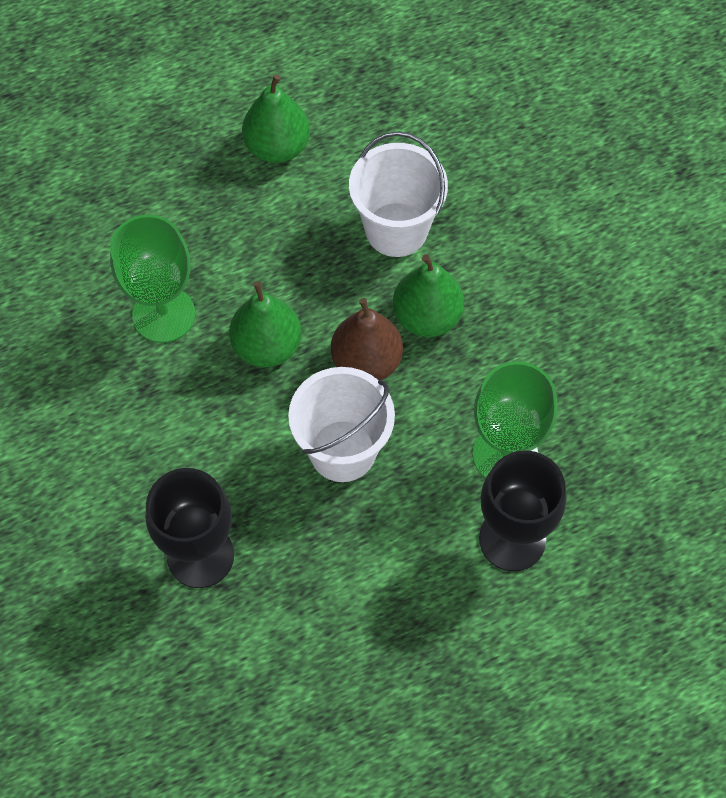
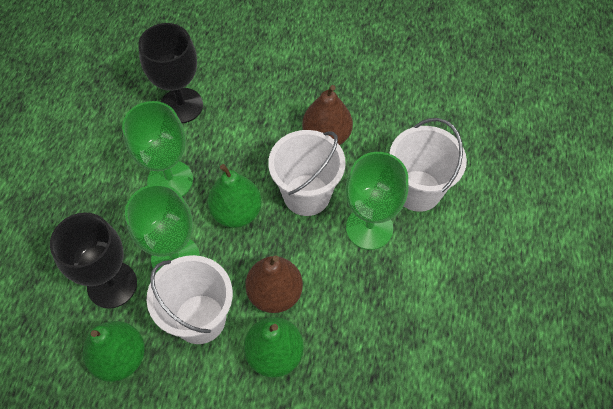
brown pear: [331,298,403,380] = 1 -> [245,255,303,313] [302,85,353,145] = 2
green goblet: [110,215,195,343] [473,361,557,478] = 2 -> [122,101,193,196] [125,184,200,273] [346,152,409,250] = 3
white bucket: [288,367,395,482] [349,131,448,257] = 2 -> [147,255,233,344] [268,130,346,216] [389,118,467,212] = 3

